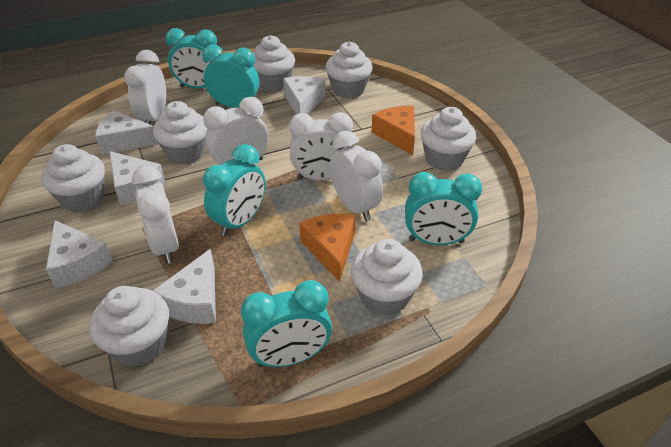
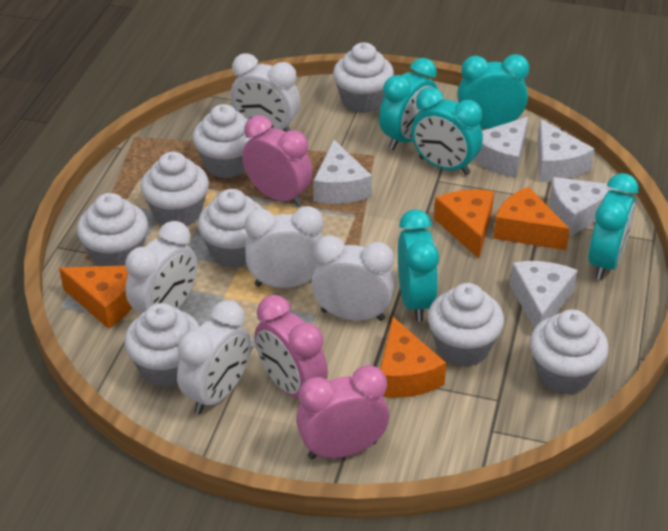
orange cheese: [299,214,355,282] [372,106,415,155] = 2 -> [59,265,132,329] [380,317,446,398] [434,190,494,258] [493,187,570,250] = 4
pink clock: none = 0 -> [242,115,313,207] [255,295,328,398] [296,365,389,459] = 3
white cupcake: [41,144,105,212] [89,286,169,367] [153,101,207,165] [253,35,295,92] [325,41,373,98] [351,239,423,316] [421,107,476,171] = 7 -> [77,193,148,266] [124,303,200,388] [140,152,209,226] [193,104,252,179] [198,189,263,268] [333,42,394,113] [428,283,504,367] [530,309,609,394] = 8

